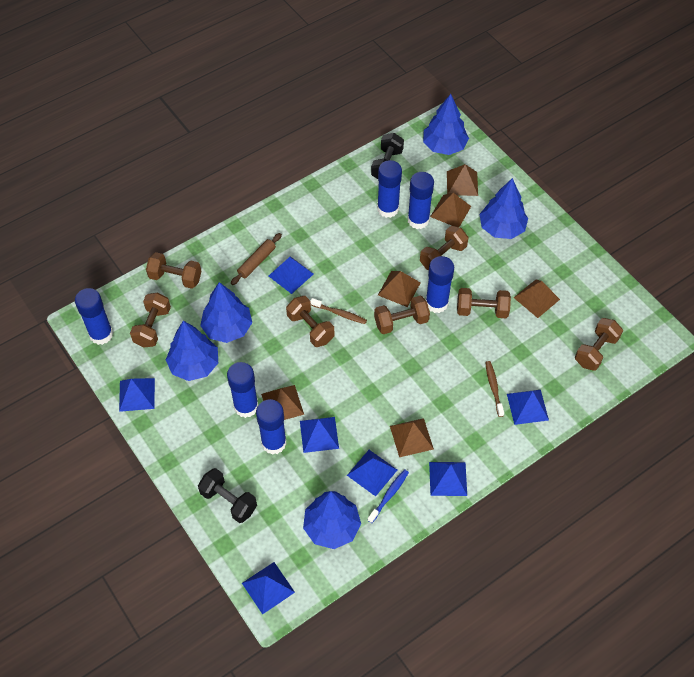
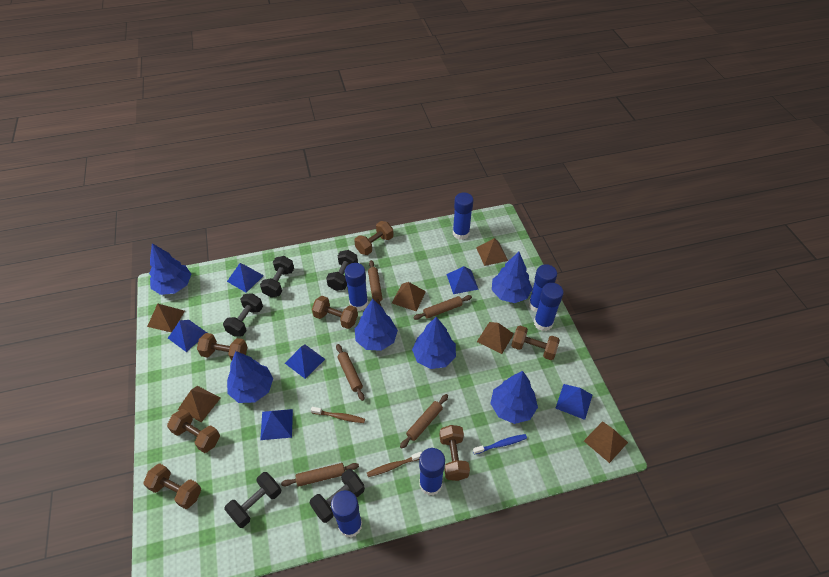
black dumbbell: [198,468,257,523] [371,133,404,179] = 2 -> [223,293,263,337] [224,472,281,528] [260,256,294,297] [310,469,365,523] [326,250,358,291] = 5
blue pyramid: [119,378,155,412] [242,562,295,615] [269,256,313,294] [300,417,339,453] [347,450,397,496] [429,462,467,496] [507,390,549,425] = 7 -> [168,320,207,352] [227,263,264,293] [260,409,293,440] [285,344,325,379] [446,266,479,294] [555,384,592,420] = 6
blue tree: [166,321,218,381] [200,282,252,343] [303,491,361,549] [423,94,469,155] [479,178,528,239] = 5 -> [149,243,191,295] [227,351,273,403] [355,299,398,351] [412,317,456,369] [490,371,538,424] [492,252,533,303] = 6
brown rolling pin: [231,233,282,285] = 1 -> [281,463,359,487] [336,344,364,401] [368,260,382,306] [400,394,448,449] [413,295,472,320] = 5

